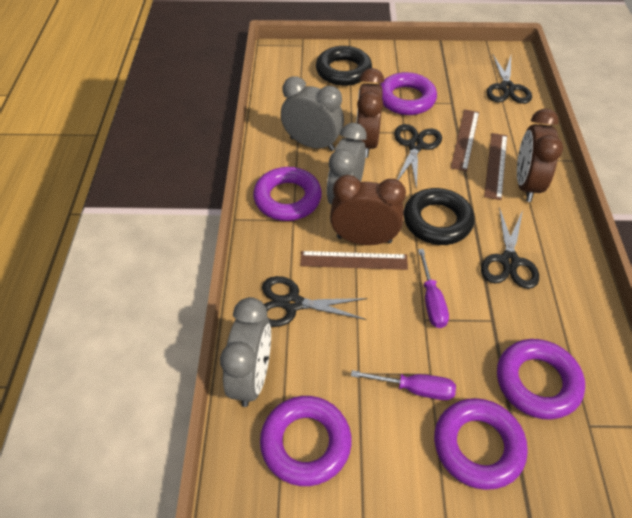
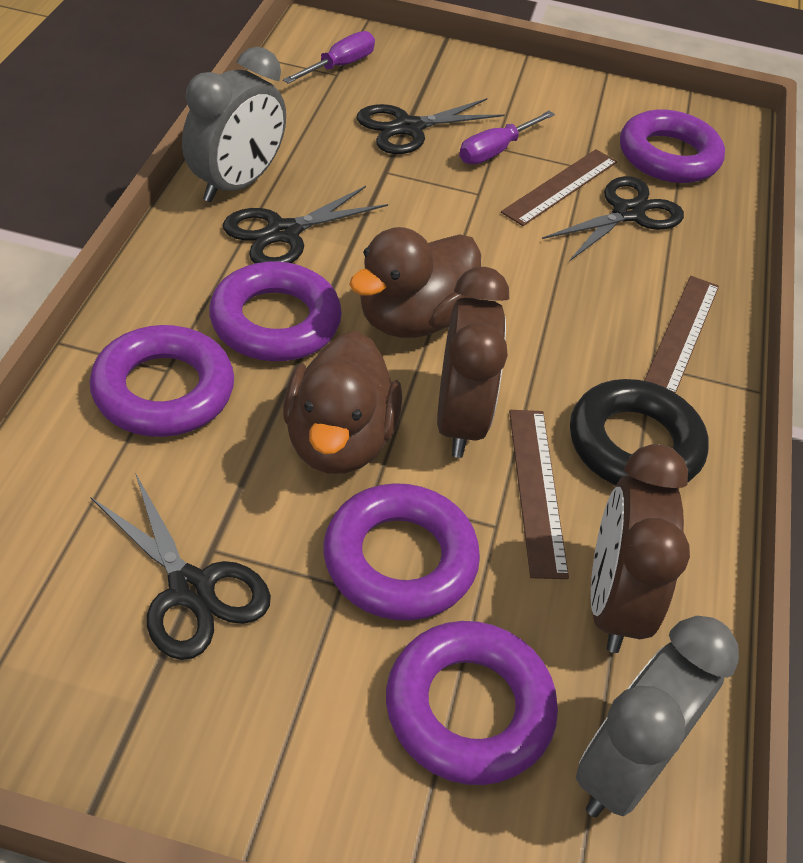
black ring: [316,46,372,86] [403,188,475,245] = 2 -> [570,379,709,485] = 1
brown clock: [330,175,406,245] [356,68,384,158] [517,109,563,202] = 3 -> [437,267,509,458] [591,444,690,653] = 2
brown duck: none = 0 -> [283,331,402,474] [349,227,481,338] = 2
grey clock: [220,297,271,407] [281,76,344,151] [327,123,367,205] = 3 -> [182,47,286,202] [576,616,739,817] = 2

